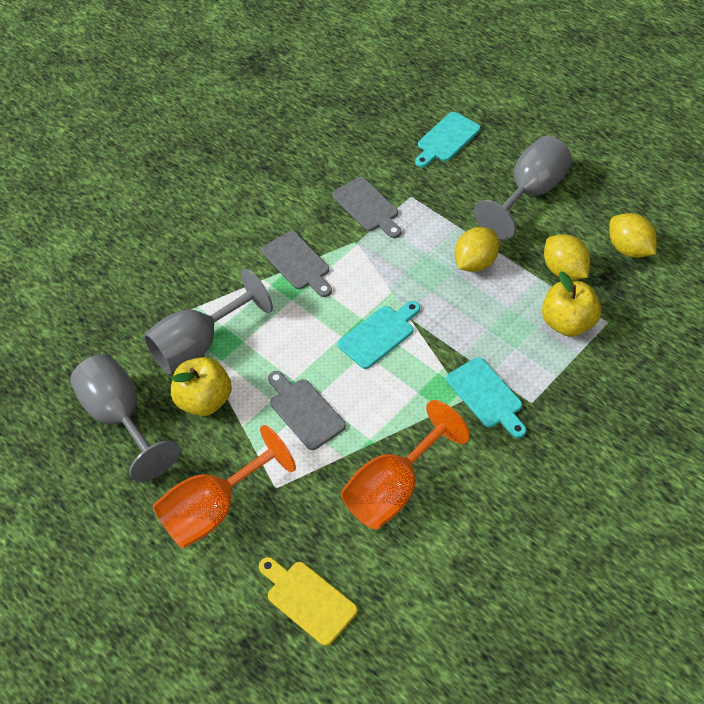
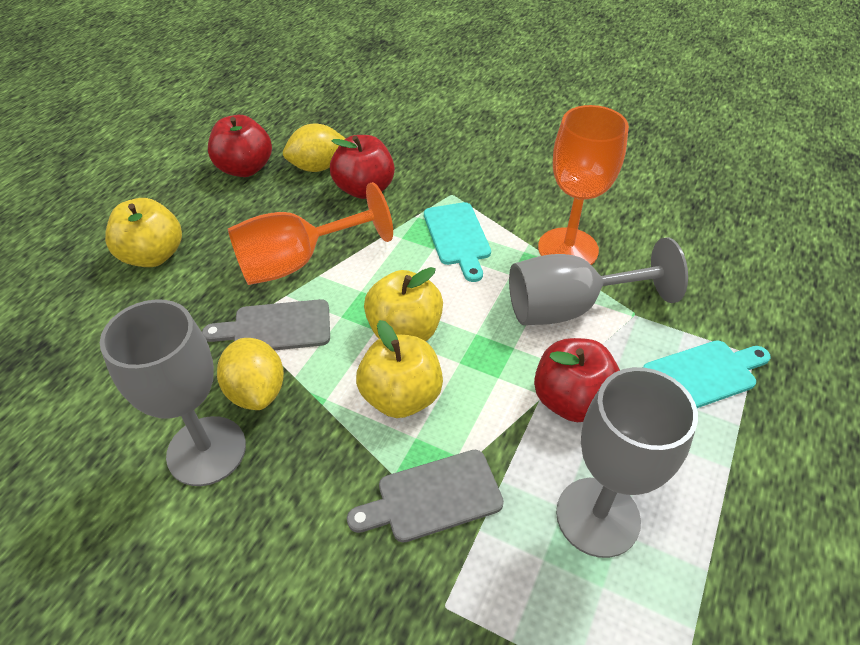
grey cutting board: [262,231,332,297] [268,371,346,450] [332,177,401,238] = 3 -> [202,299,330,350] [347,450,504,543] = 2
red apple: none = 0 -> [208,115,272,177] [330,135,395,199] [534,338,620,422] = 3
turquoise cutting board: [338,301,420,369] [415,112,481,168] [446,357,526,438] = 3 -> [424,202,491,282] [643,340,771,408] = 2
yellow apple: [171,357,232,416] [542,271,601,337] = 2 -> [105,198,182,267] [356,320,443,418] [364,267,443,341] = 3
yellow cutting board: [259,557,358,646] = 1 -> none = 0
yellow lemon: [455,227,499,272] [544,234,590,280] [609,213,657,258] = 3 -> [217,338,284,410] [283,124,346,172] = 2

